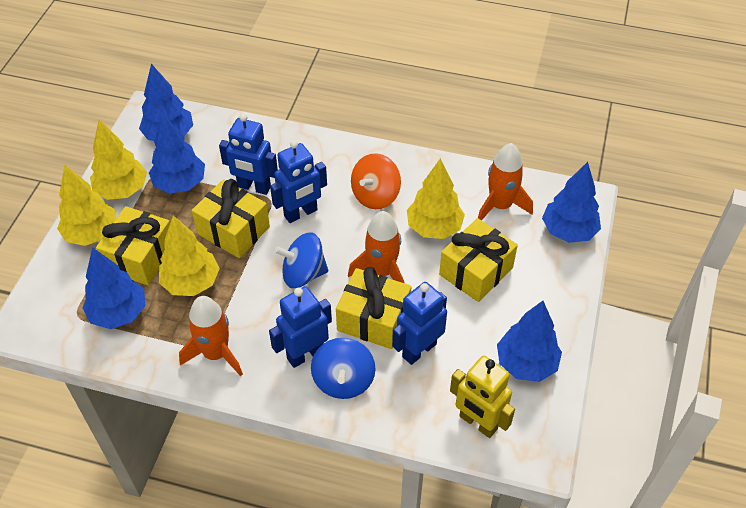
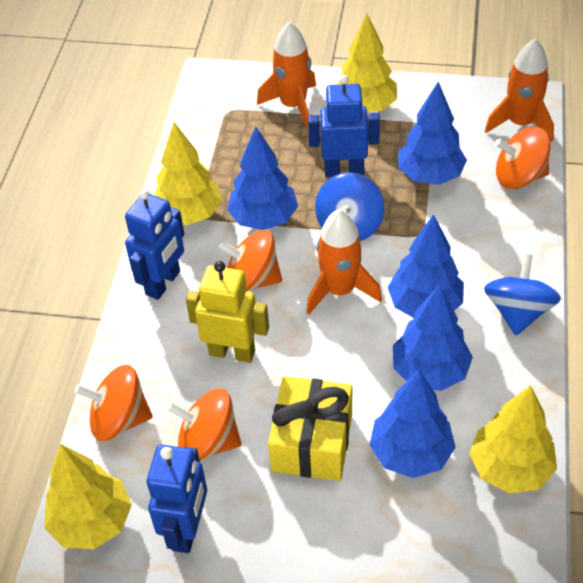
blue robot: [219,114,278,195] [269,286,332,368] [270,140,327,223] [392,282,447,365] = 4 -> [125,189,184,300] [146,444,207,553] [308,75,380,177] = 3
orange spinning top: [351,153,401,209] = 1 -> [75,365,153,441] [167,388,241,461] [217,230,282,292] [495,127,550,189] = 4
yellow gift: [96,206,170,285] [192,179,270,258] [336,267,411,349] [439,218,518,302] = 4 -> [268,376,352,481] = 1

